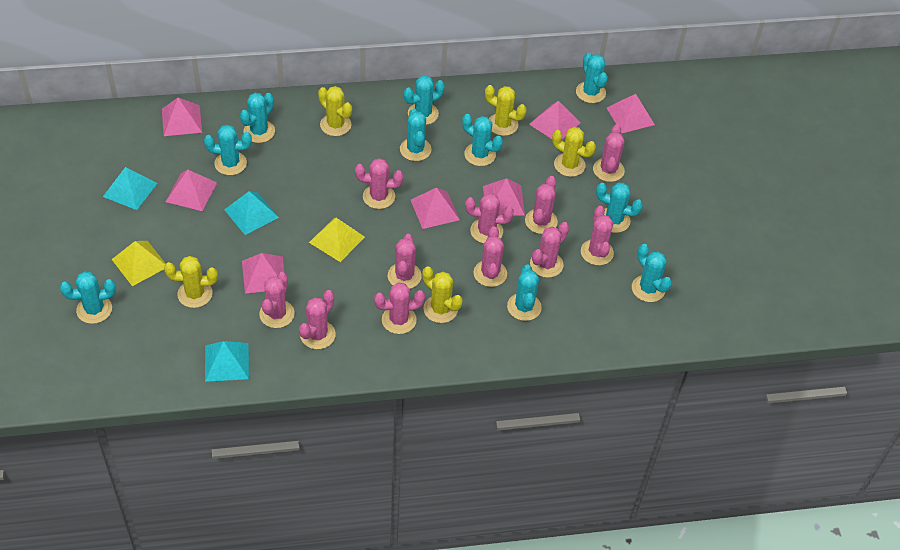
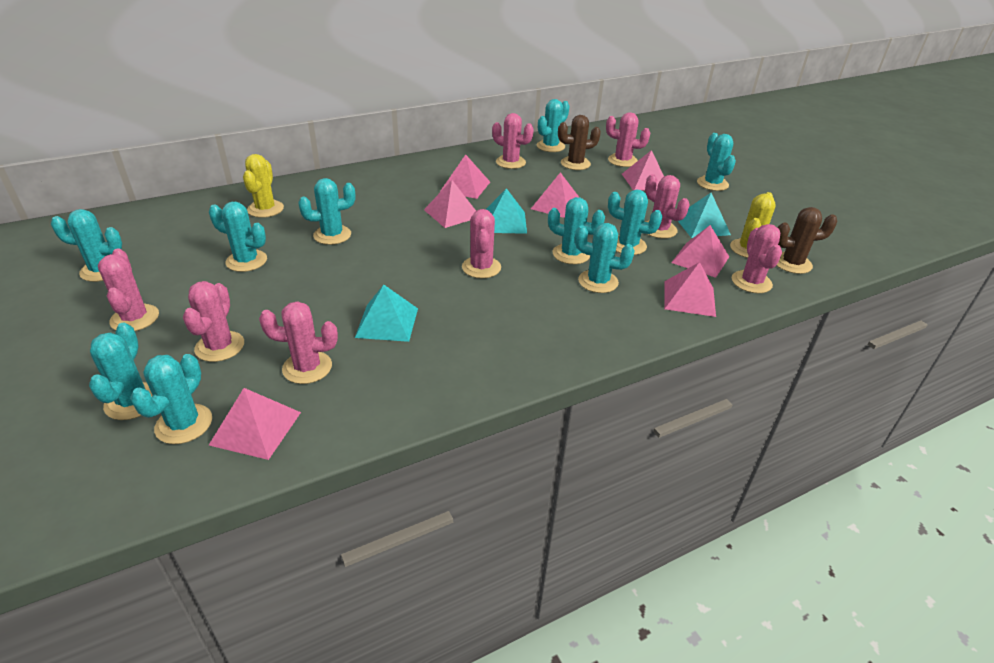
brown cactus: none = 0 -> [558,115,601,170] [776,207,838,274] = 2
pink cactus: [259,272,295,328] [299,290,336,349] [355,158,403,209] [374,282,425,334] [388,234,422,289] [465,193,514,243] [473,226,507,287] [525,176,558,234] [530,222,569,278] [581,206,614,266] [593,124,625,182] = 11 -> [98,248,159,331] [183,281,244,362] [259,301,338,384] [462,209,501,278] [492,113,534,169] [606,112,650,167] [645,174,690,239] [732,224,782,293] = 8
yellow cactus: [164,256,218,308] [318,86,352,136] [422,266,463,323] [485,85,527,136] [552,127,596,177] = 5 -> [243,154,284,218] [730,192,776,258] = 2
yellow pyramid: [112,241,166,286] [309,218,365,262] = 2 -> none = 0

